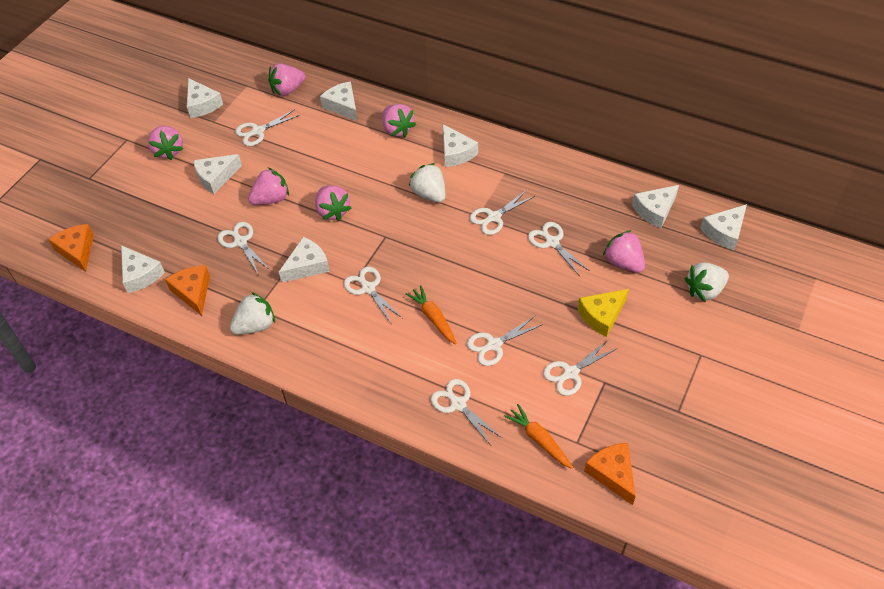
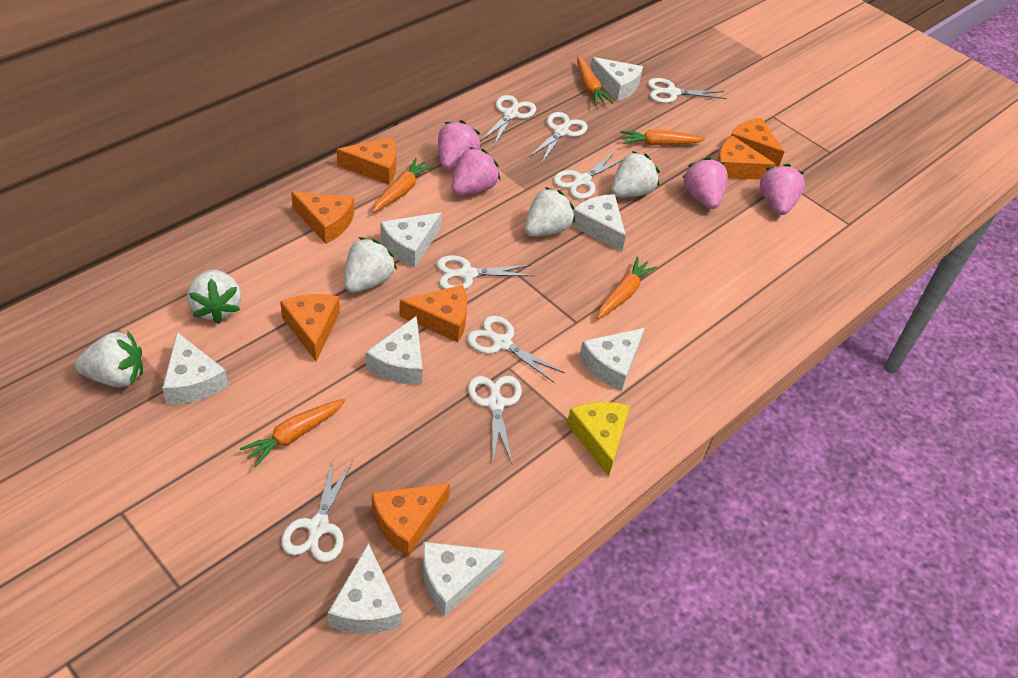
orange carrot: [406,285,457,344] [504,404,573,469] = 2 -> [240,398,346,467] [372,158,434,213] [577,56,613,106] [597,257,657,319] [620,129,705,146] = 5
orange cheese: [48,224,94,272] [165,265,210,316] [584,443,636,505] = 3 -> [280,294,340,361] [291,191,354,244] [337,137,396,185] [372,483,450,557] [399,285,467,342] [717,136,776,180] [730,118,784,167] = 7
pink strawberry: [148,126,183,160] [248,167,289,205] [268,63,305,96] [315,185,351,221] [382,104,416,137] [603,230,645,273] = 6 -> [438,120,481,170] [452,147,501,195] [682,157,728,209] [760,164,805,215] = 4
white strawberry: [230,292,275,335] [409,163,446,203] [684,263,729,302] = 3 -> [75,331,143,387] [187,270,241,324] [344,237,397,293] [525,187,575,237] [611,151,660,198] = 5

